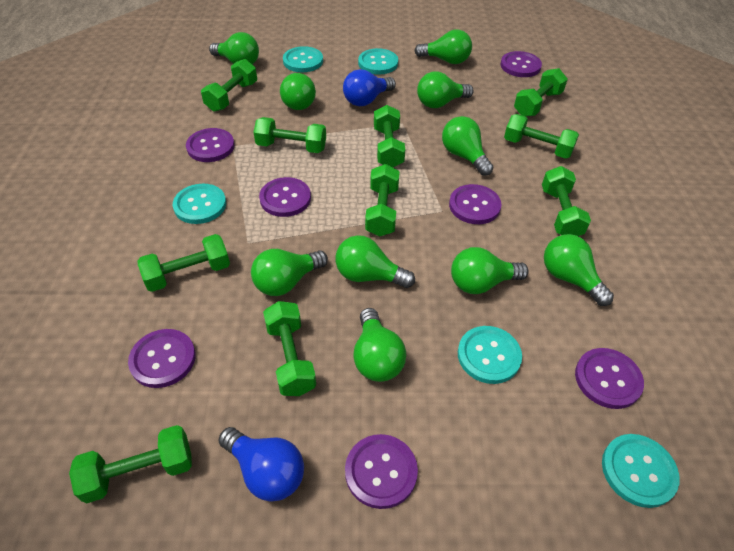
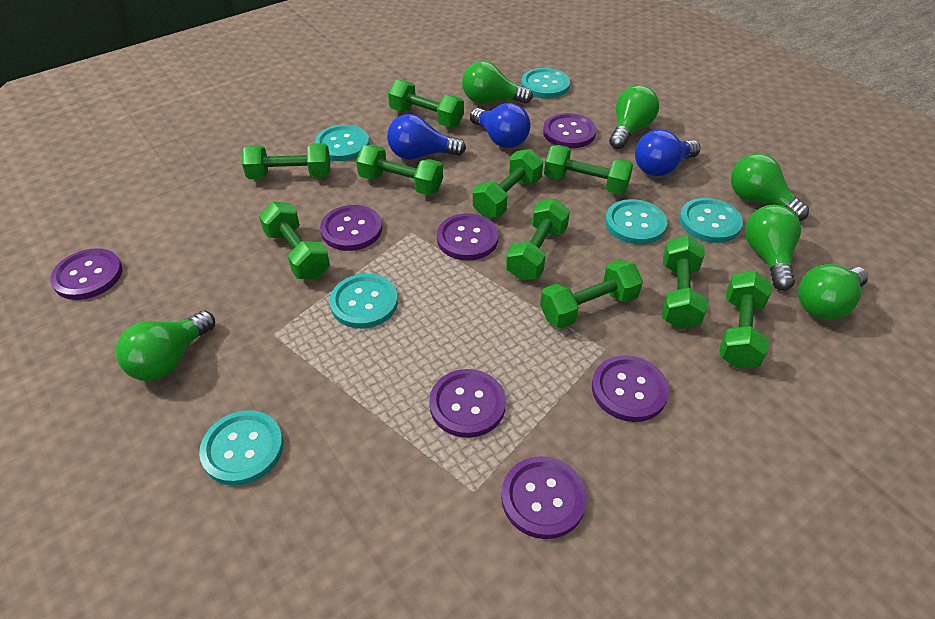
blue light bulb: [218,427,304,502] [343,69,396,106] = 2 -> [387,114,466,160] [470,103,530,148] [635,130,700,176] = 3
green light bulb: [209,32,259,65] [251,249,328,296] [280,72,316,110] [336,235,415,288] [353,308,406,382] [415,29,472,64] [417,71,474,108] [442,116,494,176] [451,247,529,294] [544,234,614,306] = 10 -> [116,311,215,381] [462,61,533,104] [609,85,659,149] [731,154,809,221] [745,205,801,291] [798,264,868,320] = 6
turquoise button: [173,184,226,224] [283,46,323,72] [358,48,398,75] [458,326,522,384] [602,434,680,508] = 5 -> [199,410,284,486] [315,125,369,161] [329,274,398,329] [521,68,570,99] [605,199,667,244] [679,198,743,243] = 6

